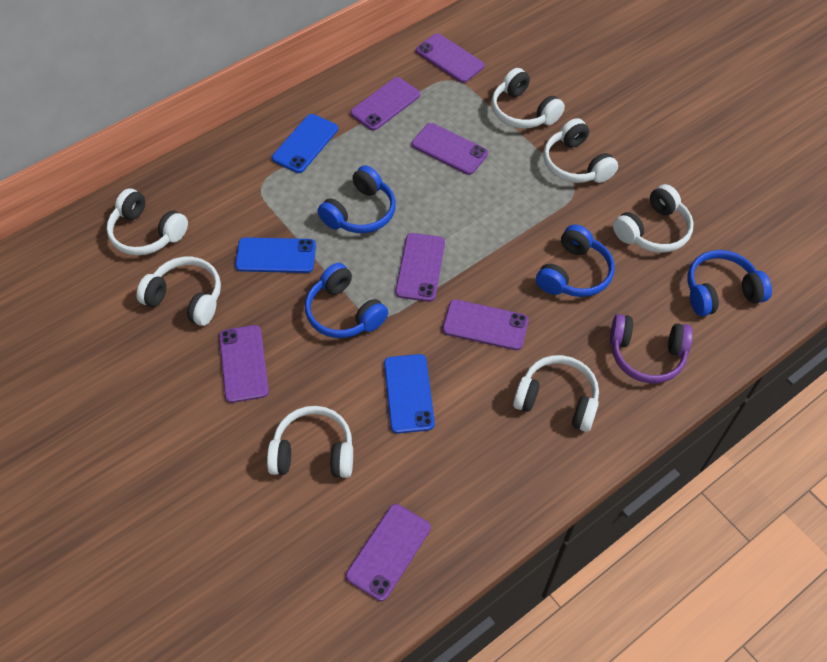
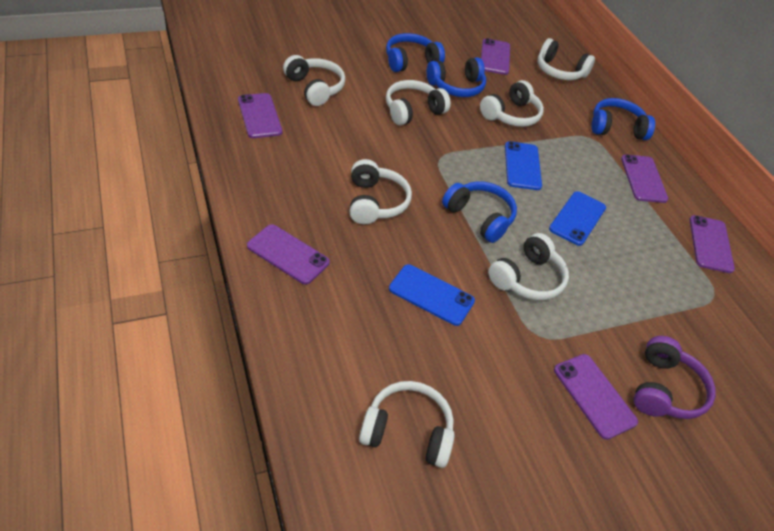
purple phone: [219,325,269,403] [346,504,431,601] [350,77,420,131] [395,233,445,302] [412,123,488,175] [416,33,484,83] [442,299,529,350] = 7 -> [238,93,282,138] [247,224,330,285] [481,38,510,75] [554,354,638,440] [621,154,668,203] [689,215,735,273] = 6

